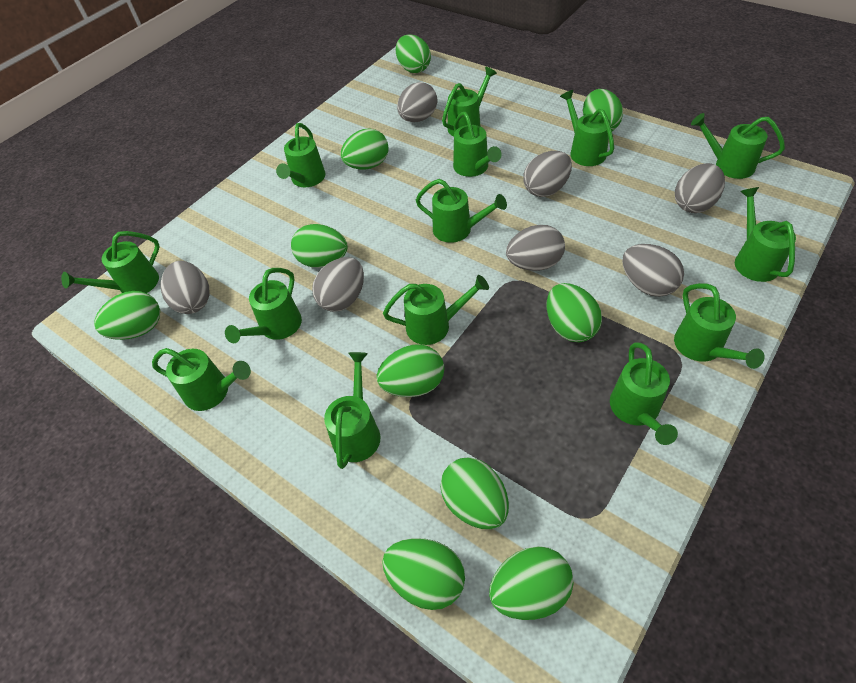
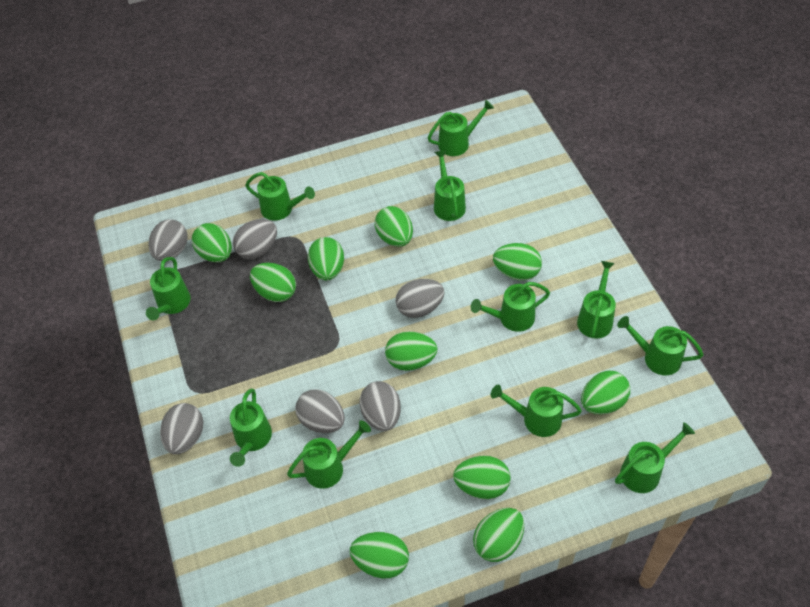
green watering can: [61,231,160,293] [152,348,251,411] [225,268,302,343] [276,123,326,187] [324,352,381,469] [383,275,489,345] [416,179,507,243] [442,67,497,137] [453,112,501,177] [560,90,614,166] [610,342,678,445] [674,283,765,369] [691,113,785,179] [735,187,796,282] = 14 -> [146,257,191,320] [230,389,272,467] [245,172,315,221] [287,420,371,489] [428,100,494,156] [434,150,466,221] [471,282,550,332] [491,385,582,437] [577,261,616,339] [615,422,695,493] [617,316,704,375] = 11
grey egg: [161,261,210,314] [312,257,364,312] [397,82,437,122] [506,225,565,271] [523,151,572,197] [622,244,684,297] [675,163,725,213] = 7 -> [148,219,188,261] [160,403,204,454] [233,219,277,259] [295,389,345,433] [360,381,401,431] [396,279,445,318] = 6

